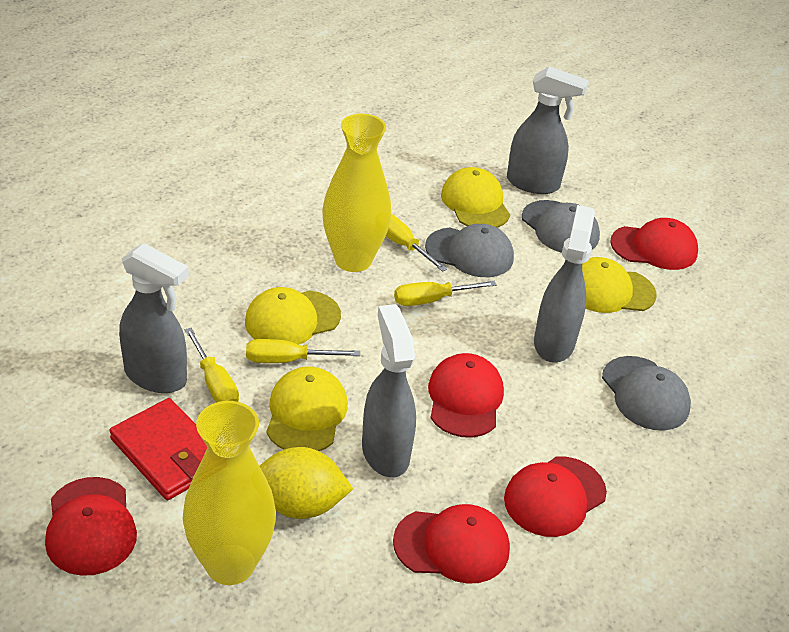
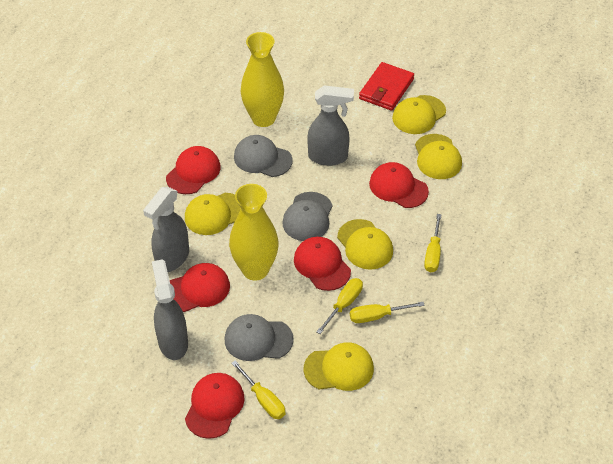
grey spray bottle: [119,243,189,393] [362,304,416,477] [507,66,589,194] [534,205,595,363] = 4 -> [143,187,189,272] [152,259,188,360] [307,85,354,166] = 3
yellow cap: [245,287,341,345] [266,366,348,451] [441,167,510,228] [582,257,657,313] = 4 -> [185,193,241,235] [304,342,374,391] [337,219,393,270] [392,95,446,134] [415,134,462,179] = 5
yellow lemon: [260,447,353,519] = 1 -> none = 0

